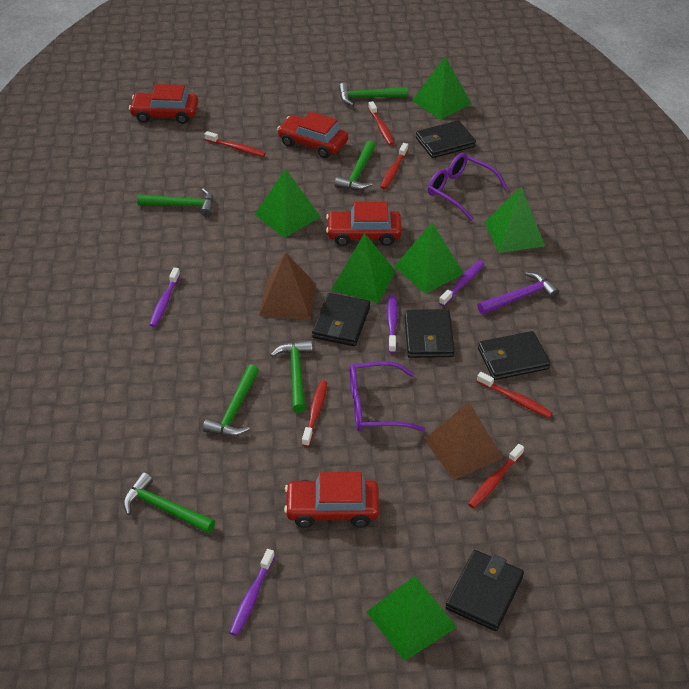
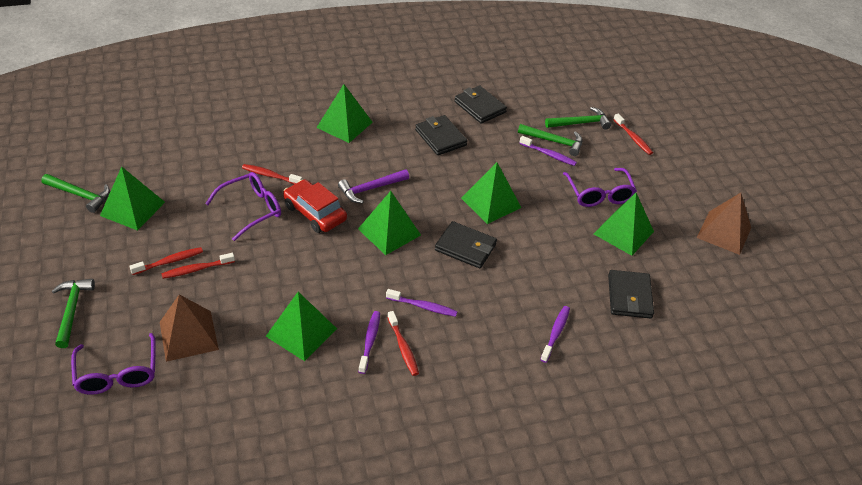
black wallet: [312,293,370,346] [404,309,454,358] [416,120,476,158] [446,550,524,631] [478,331,550,380] = 5 -> [415,115,468,155] [435,221,497,268] [454,86,507,124] [608,270,654,319] = 4
green hammer: [123,472,215,534] [137,188,214,217] [203,364,259,437] [271,340,313,413] [335,140,376,190] [339,83,408,106] = 6 -> [41,174,110,213] [52,279,95,348] [518,124,582,156] [545,107,611,130] = 4
purple glasses: [349,361,425,431] [428,153,508,221] = 2 -> [71,333,156,395] [205,172,281,241] [563,168,637,207] = 3
red car: [129,84,199,124] [277,112,348,158] [284,472,379,528] [326,202,402,246] = 4 -> [283,179,347,233] = 1
red toothbrush: [205,131,266,157] [302,380,327,447] [368,101,394,145] [380,143,408,189] [468,444,524,508] [477,372,553,418] = 6 -> [129,247,203,275] [161,253,235,279] [242,164,302,184] [387,311,419,376] [613,114,653,155] = 5

